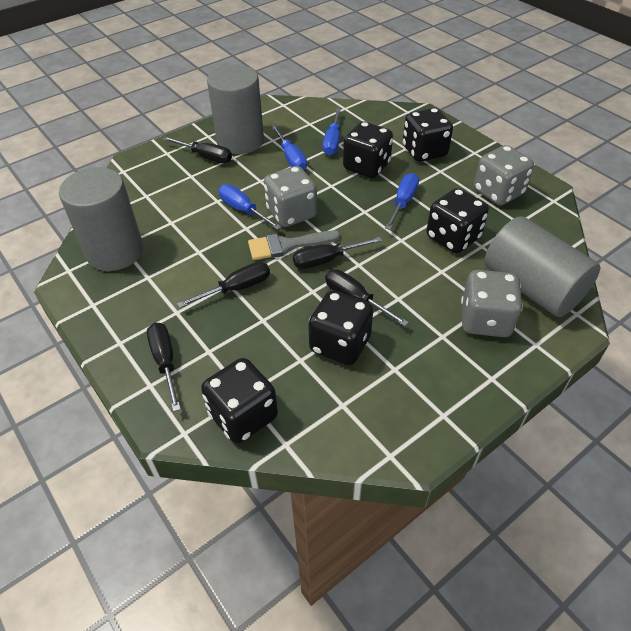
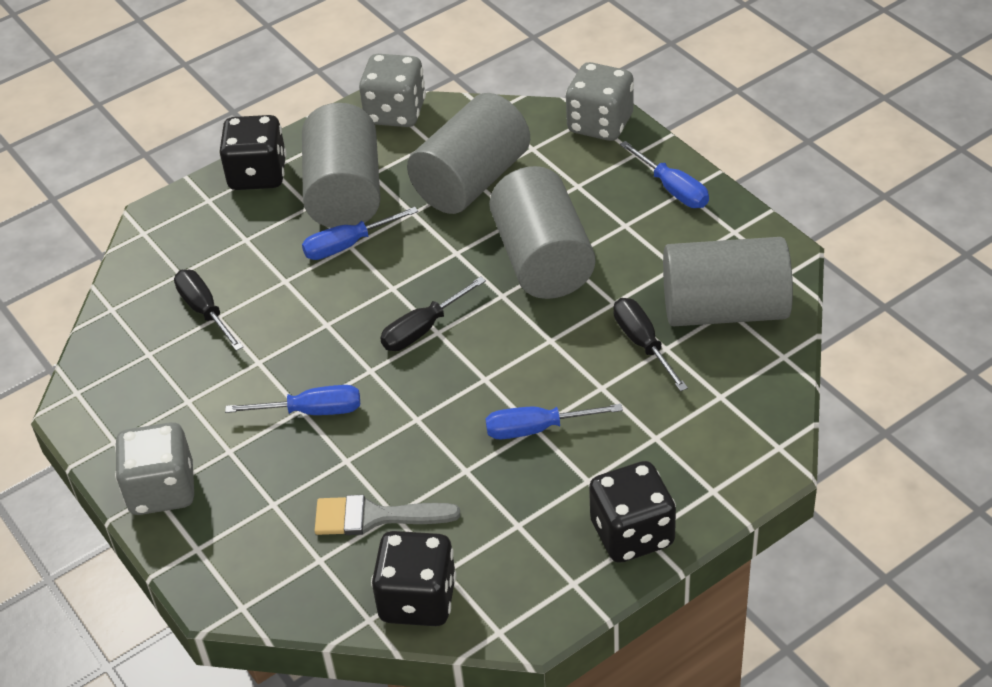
black dice: [201,358,278,444] [308,290,373,366] [343,122,393,178] [403,108,453,162] [426,188,489,253] = 5 -> [219,115,286,190] [371,531,456,626] [589,461,676,563] = 3
black screwdriver: [147,322,181,412] [163,137,232,163] [177,262,270,308] [293,237,382,269] [325,270,409,326] = 5 -> [174,270,243,351] [380,276,486,351] [613,298,688,391] = 3
grey cylinder: [59,167,143,271] [207,65,264,154] [484,216,601,317] = 3 -> [302,103,380,228] [407,93,530,214] [489,166,595,299] [663,237,793,326] = 4

